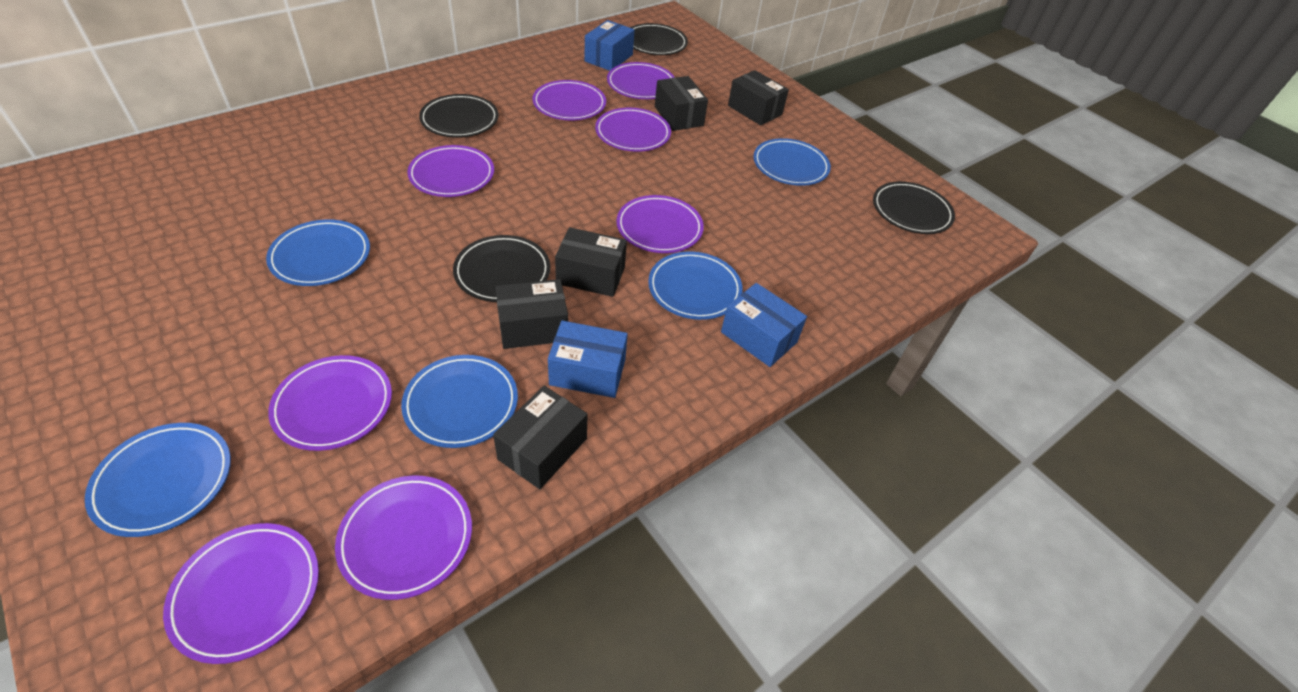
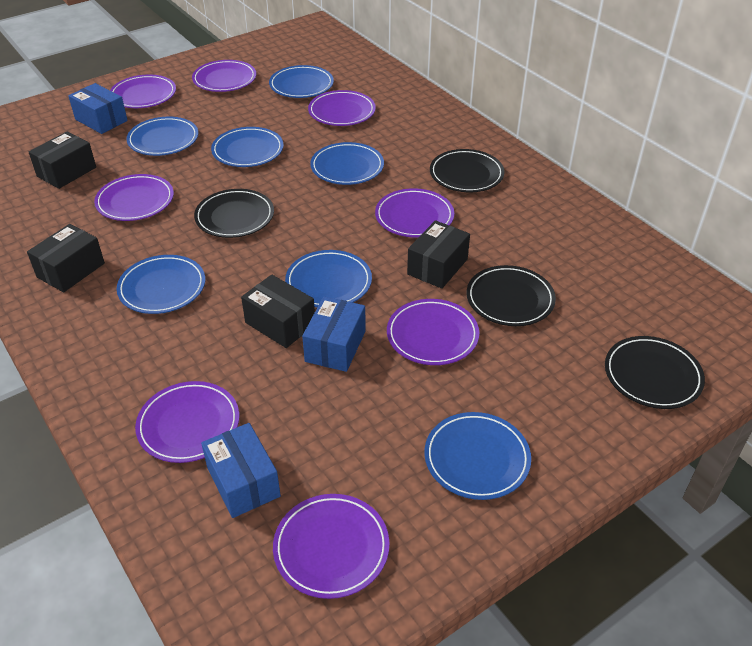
black box: [493,386,587,489] [495,279,568,349] [555,227,627,297] [655,76,708,131] [728,70,789,126] = 5 -> [27,224,105,292] [29,131,96,189] [241,274,315,348] [407,220,470,289] = 4
blue plate: [85,423,231,537] [266,219,370,286] [401,355,518,448] [648,252,743,320] [753,138,831,186] = 5 -> [117,255,205,314] [127,117,198,156] [211,127,284,167] [269,65,334,98] [285,250,372,307] [310,142,384,185] [424,412,531,500] = 7

